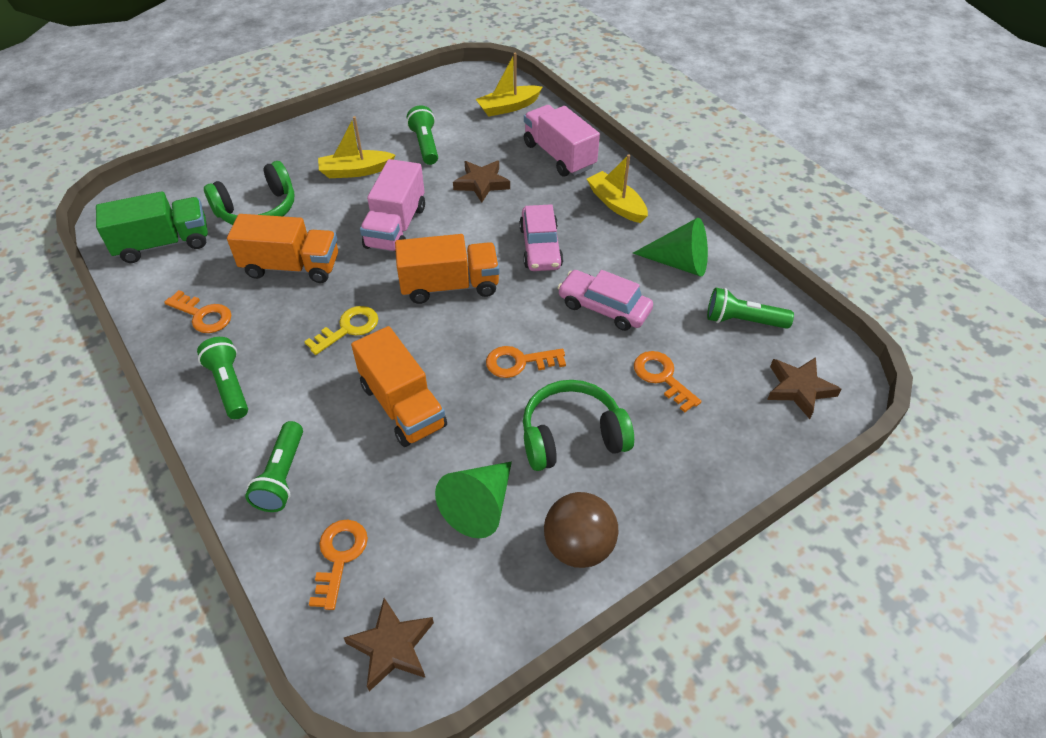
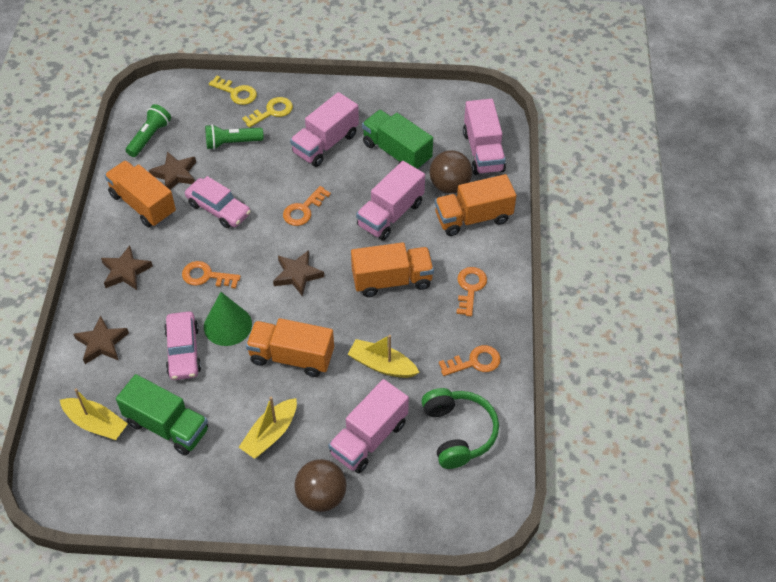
brown ball: [544,492,618,568] = 1 -> [294,459,347,512] [430,150,472,194] = 2
brown star: [344,598,434,691] [453,161,510,203] [767,357,841,419] = 3 -> [73,315,129,364] [101,245,153,290] [149,152,196,190] [273,250,324,297] = 4
green cone: [435,461,512,538] [633,218,708,277] = 2 -> [204,292,252,346] = 1
green flashlight: [197,337,248,419] [245,421,303,512] [407,105,438,165] [707,288,794,329] = 4 -> [126,104,171,157] [205,124,264,150] = 2
green headphones: [204,161,294,225] [523,380,634,471] = 2 -> [421,388,499,469] = 1
green truck: [96,191,208,263] = 1 -> [116,374,208,456] [362,110,433,170] = 2
orange truck: [227,214,338,283] [351,326,447,447] [395,234,500,304] = 3 -> [104,160,176,228] [246,318,334,377] [351,242,434,297] [435,174,516,236] = 4
pink truck: [360,159,425,252] [524,105,600,176] = 2 -> [290,92,359,167] [328,379,409,473] [356,161,425,241] [463,99,506,175] = 4
yellow key: [304,306,378,355] = 1 -> [209,76,257,105] [242,97,293,128] = 2

